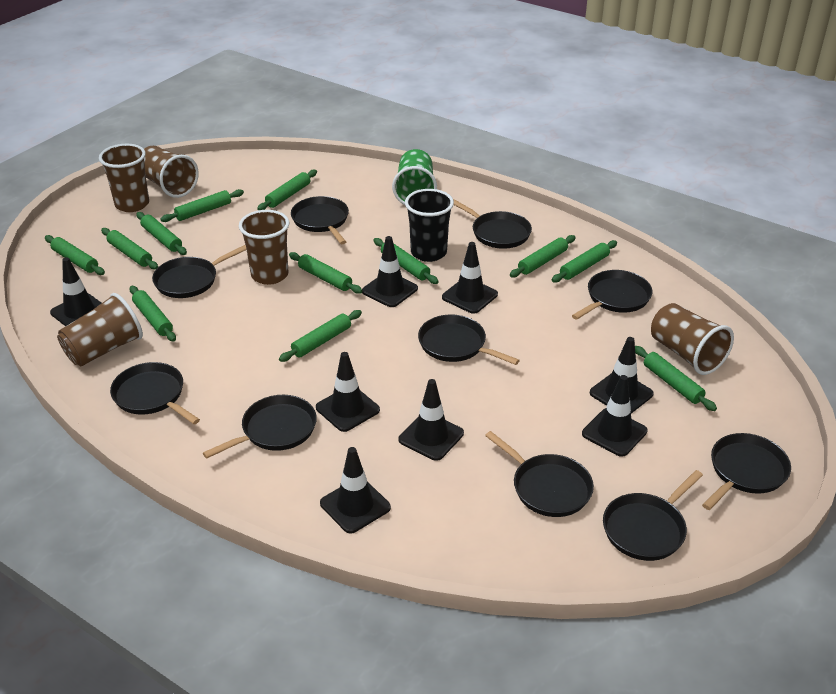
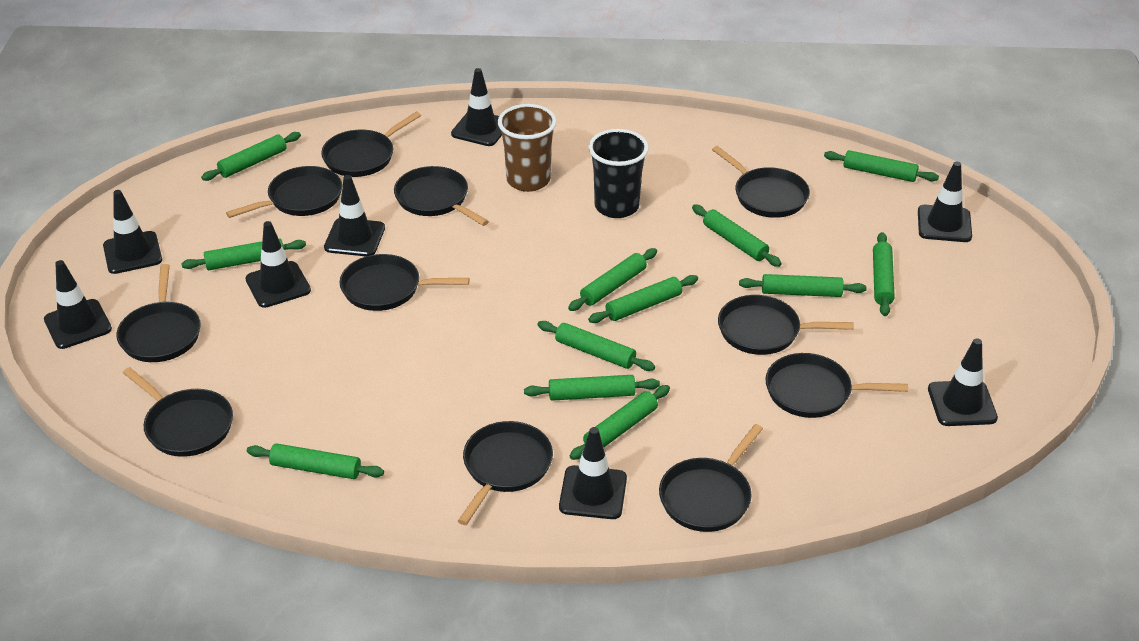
black pan: [110,362,200,424] [152,245,246,298] [203,395,317,459] [291,196,349,244] [418,315,520,365] [453,199,532,249] [485,431,594,517] [572,270,652,320] [603,470,703,561] [702,433,791,510] = 10 -> [117,264,201,362] [123,367,233,457] [226,166,342,218] [321,112,421,177] [340,254,470,311] [394,166,489,226] [458,421,553,525] [659,424,763,532] [712,146,810,218] [718,295,854,355] [765,353,908,418] = 11
brown cup: [57,293,143,366] [99,144,149,212] [144,146,199,198] [239,210,289,285] [651,303,734,375] = 5 -> [498,104,557,192] = 1
green cup: [392,149,437,205] = 1 -> none = 0

